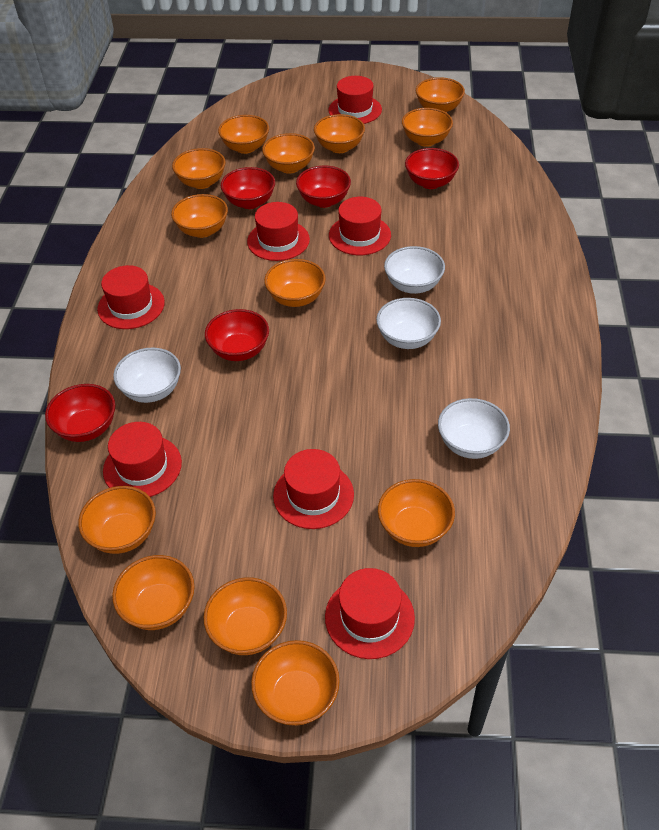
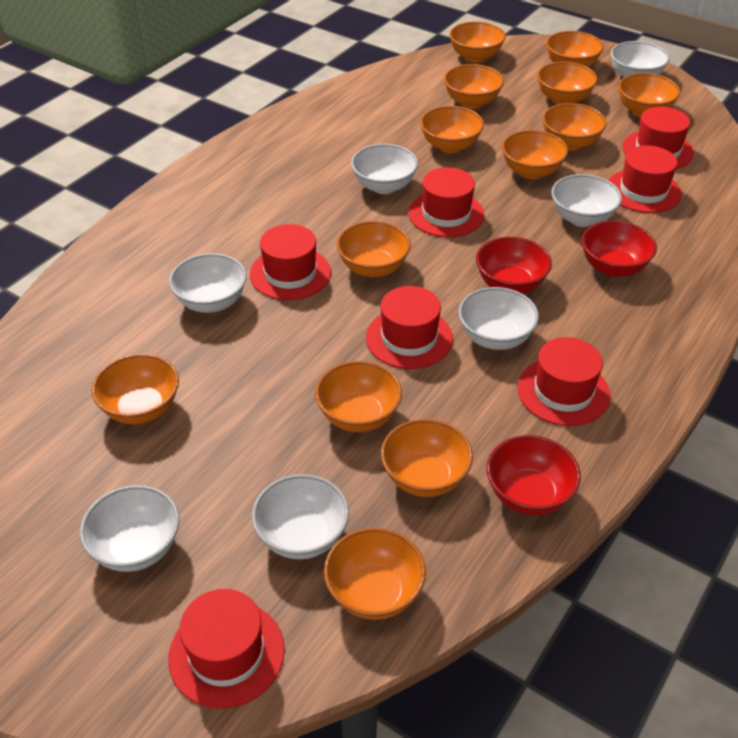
red bowl: [45,384,115,442] [205,309,269,361] [221,167,275,209] [296,166,351,208] [405,148,459,189] = 5 -> [476,237,552,294] [486,435,581,515] [582,220,657,277] = 3
white bowl: [113,348,181,403] [376,298,441,349] [384,246,445,294] [438,398,510,459] = 4 -> [80,485,179,572] [169,253,247,313] [252,474,349,559] [351,144,418,194] [458,287,539,350] [551,174,622,227] [611,41,670,77] = 7

